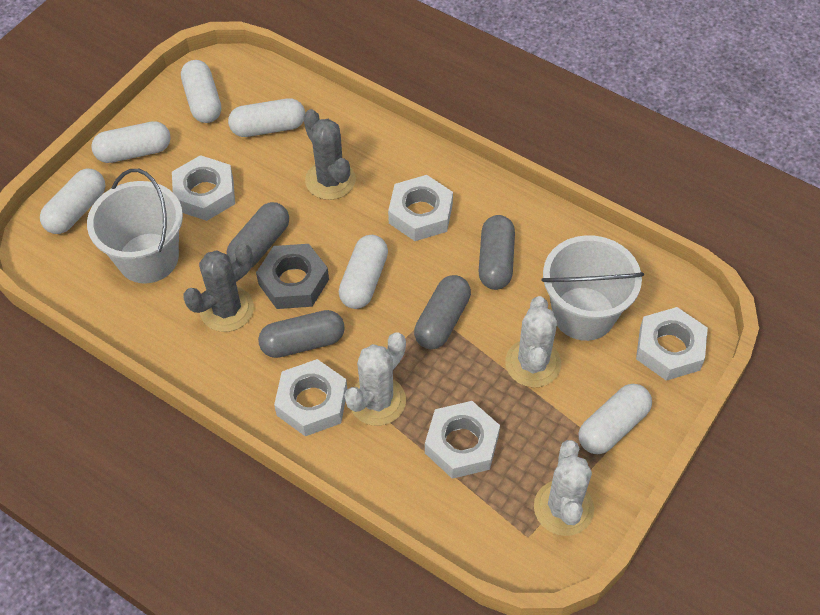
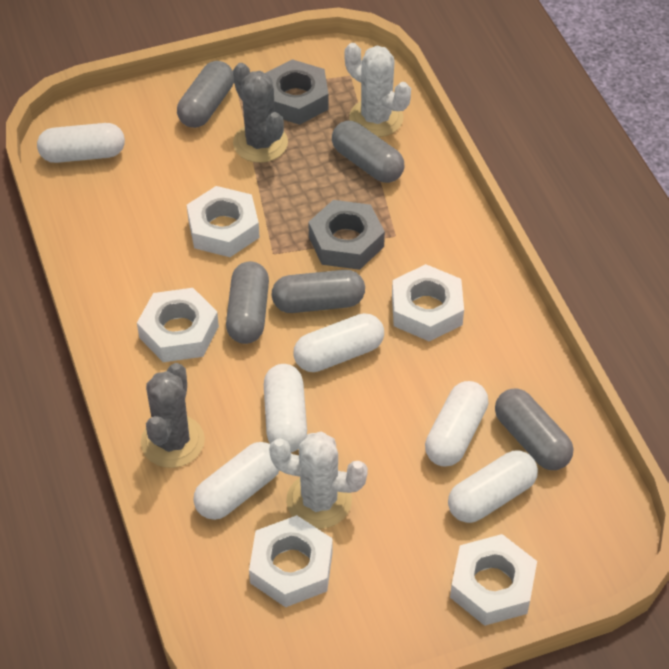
grey capsule: [227,202,289,268] [258,310,345,358] [414,275,471,349] [478,215,515,290] = 4 -> [177,61,234,128] [226,261,269,344] [272,270,365,313] [332,121,404,183] [495,388,573,470] = 5
grey nut: [256,244,329,309] = 1 -> [266,59,329,125] [308,200,385,270] = 2
white bucket: [87,169,183,283] [541,235,644,341] = 2 -> none = 0
white cactus: [345,333,406,426] [505,296,561,387] [534,440,594,536] = 3 -> [269,432,368,529] [345,43,411,137] = 2

